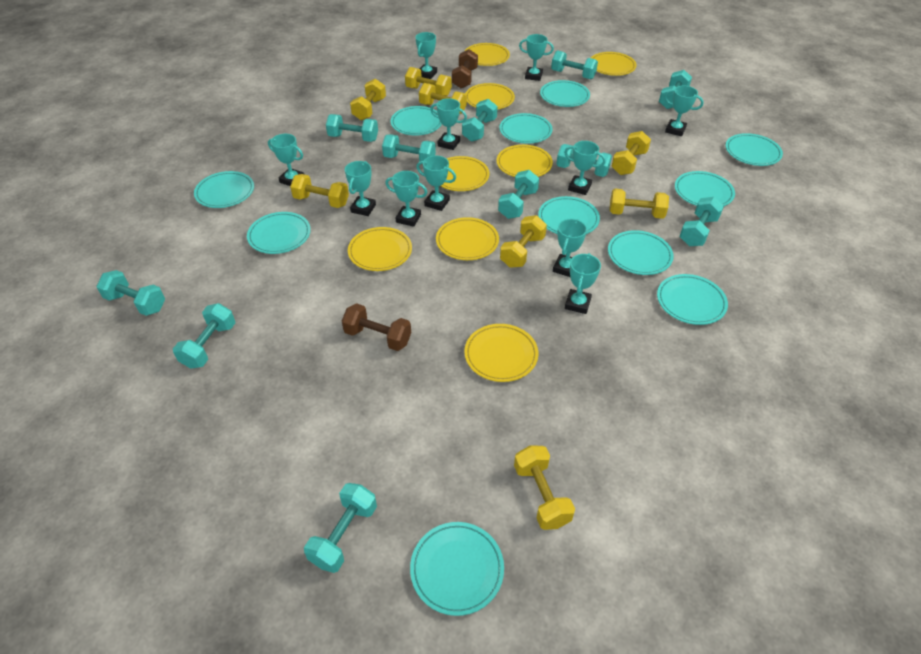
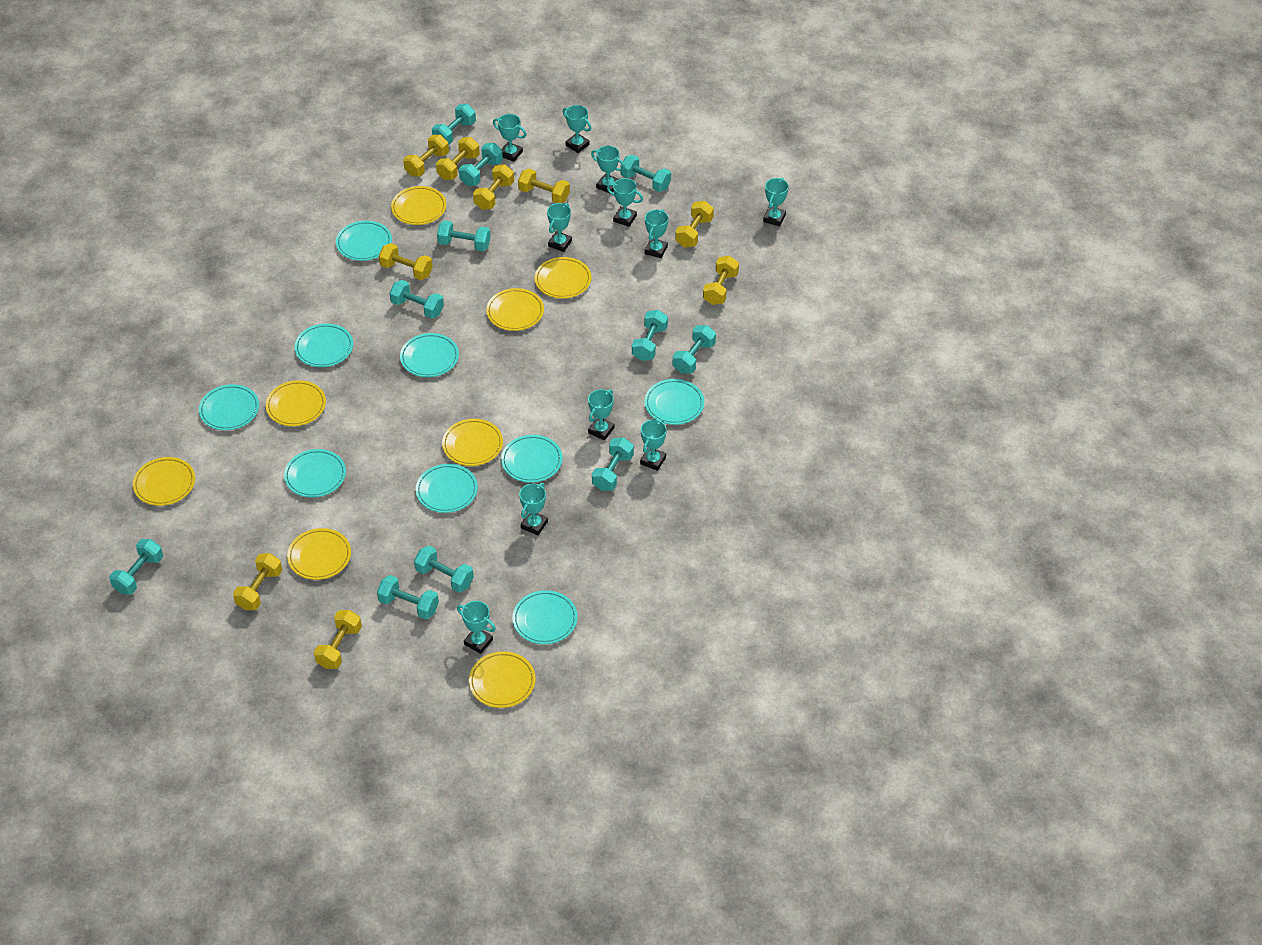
brown dumbbell: [342,303,411,351] [452,49,478,88] = 2 -> none = 0
turquoise plate: [194,171,254,208] [247,212,311,254] [391,106,442,135] [410,522,504,616] [499,113,553,144] [538,196,600,234] [540,80,590,107] [608,230,674,275] [657,274,728,325] [675,171,735,206] [725,133,783,166] = 11 -> [199,384,259,430] [284,449,346,498] [294,323,353,367] [336,221,392,261] [400,333,459,377] [416,464,478,513] [501,435,562,483] [512,590,578,644] [645,379,704,425] = 9
yellow dumbbell: [290,174,349,208] [350,79,386,120] [405,67,452,96] [419,83,467,114] [500,215,547,268] [514,445,575,530] [609,189,669,219] [611,131,651,175] = 8 -> [233,553,282,610] [314,610,362,669] [379,243,433,280] [403,135,449,177] [436,137,480,180] [473,164,514,210] [518,169,570,203] [675,201,714,248] [703,256,739,305] = 9

